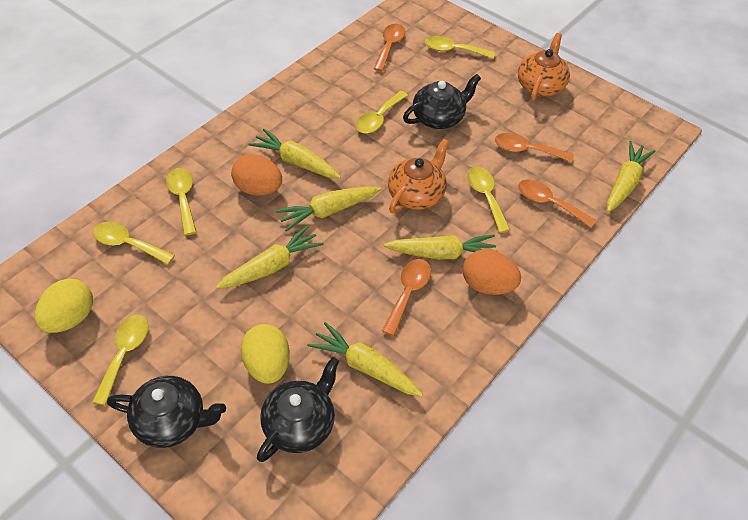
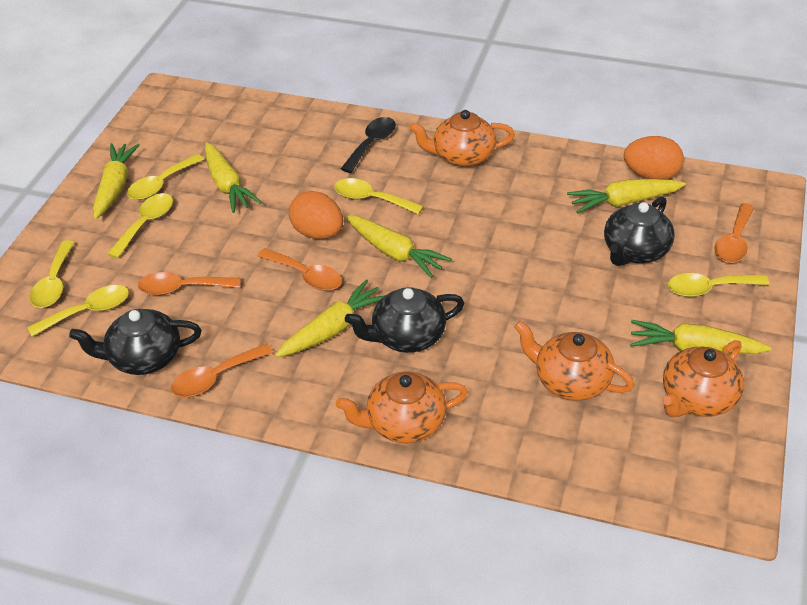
black spoon: none = 0 -> [341,117,396,173] = 1
orange teapot: [388,139,449,213] [518,33,570,101] = 2 -> [336,371,468,443] [409,110,515,167] [514,321,634,401] [663,340,744,417] = 4
yellow egg: [35,279,93,333] [241,324,290,384] = 2 -> none = 0

